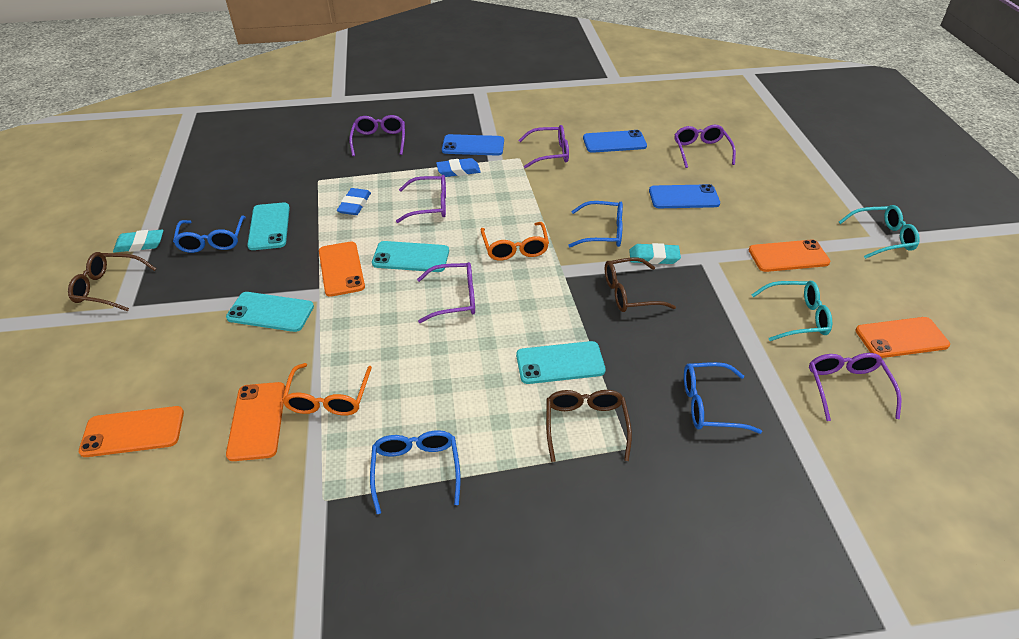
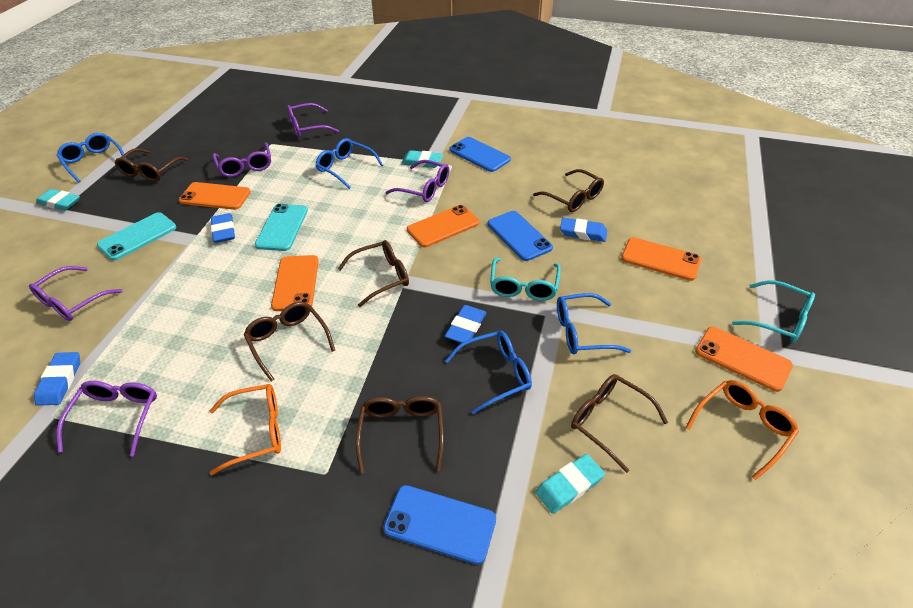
blue eraser: [337,188,371,215] [436,158,481,177] = 2 -> [34,352,80,406] [211,213,235,243] [445,305,486,343] [560,218,607,242] = 4
brown glasses: [68,252,157,311] [546,390,632,462] [605,257,676,312] = 3 -> [115,148,188,182] [244,302,335,382] [338,240,409,307] [356,396,444,473] [533,169,604,212] [571,374,668,473] = 6
purple glasses: [349,115,405,156] [396,175,446,223] [417,262,475,323] [518,125,569,169] [674,125,736,168] [809,353,902,421] = 6 -> [29,266,123,321] [57,381,157,456] [213,143,271,177] [287,103,339,137] [385,160,450,202] = 5
turquoise eraser: [113,230,164,253] [629,243,681,264] = 2 -> [36,189,80,211] [401,150,443,168] [535,454,605,514] = 3
turquoise phone: [226,292,314,332] [247,202,290,250] [372,241,449,272] [516,341,606,384] = 4 -> [97,212,176,261] [255,204,308,251] = 2

